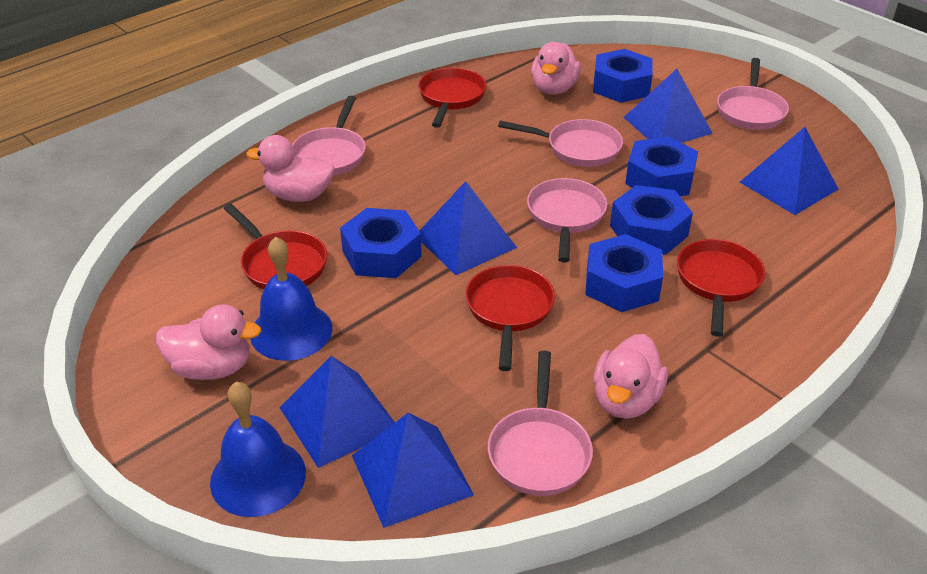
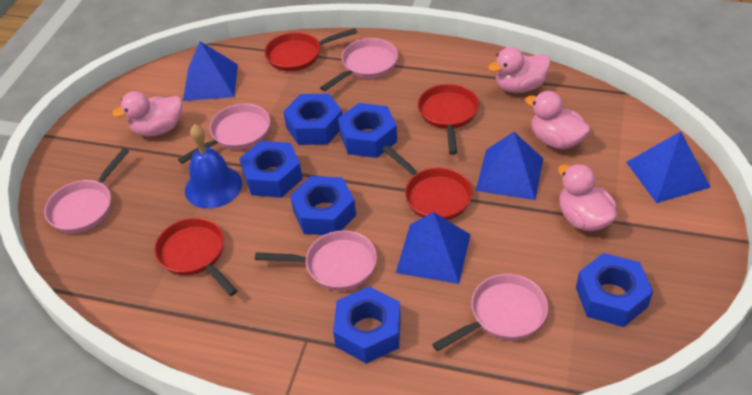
blue bell: [210,382,306,517] [250,237,332,361] = 2 -> [185,124,242,209] = 1
blue nut: [340,208,422,278] [585,234,663,312] [593,49,653,103] [610,185,693,255] [625,137,698,196] = 5 -> [239,141,303,198] [283,93,343,145] [290,176,356,235] [333,286,401,364] [338,103,397,158] [576,253,653,327] = 6
blue pyramid: [280,356,395,468] [352,412,474,528] [419,181,517,275] [624,69,713,143] [740,127,838,215] = 5 -> [183,41,238,101] [396,212,471,284] [476,132,543,200] [626,131,711,203] = 4

